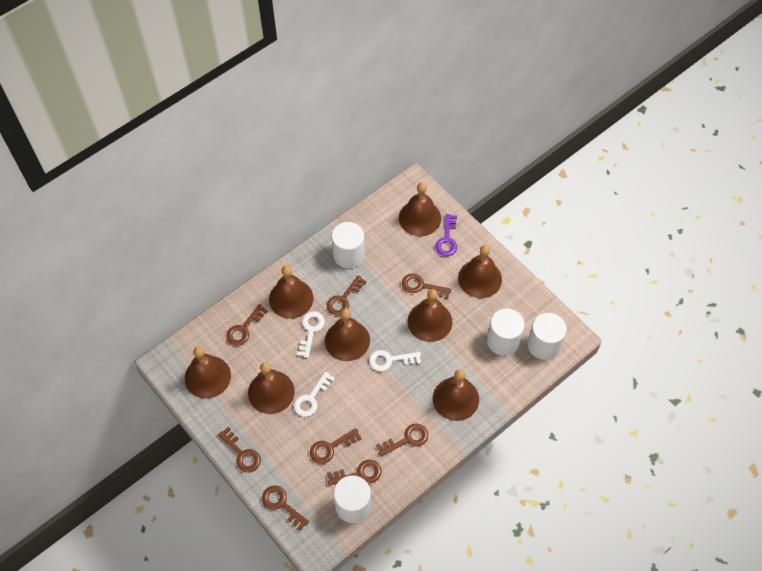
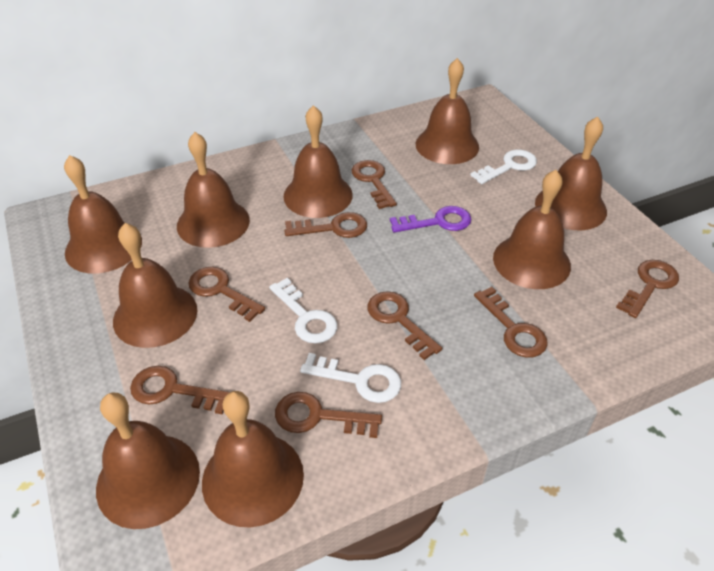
brown bell: [185,347,231,399] [248,362,295,414] [269,265,313,319] [325,309,370,361] [399,182,441,236] [407,289,452,342] [433,369,479,421] [458,245,502,298] = 8 -> [64,155,142,273] [96,393,200,529] [113,223,197,348] [177,132,250,248] [202,391,304,527] [283,105,353,218] [416,58,479,164] [493,170,571,289] [535,116,607,230] = 9
white cylinder: [332,222,365,268] [334,475,371,523] [487,309,525,356] [527,313,567,360] = 4 -> none = 0

